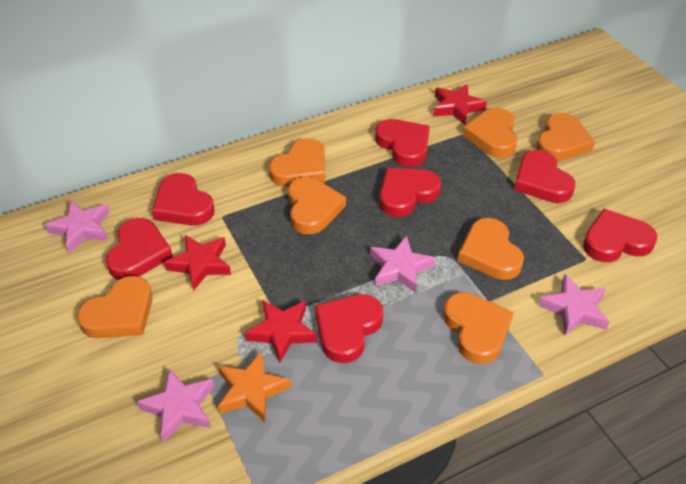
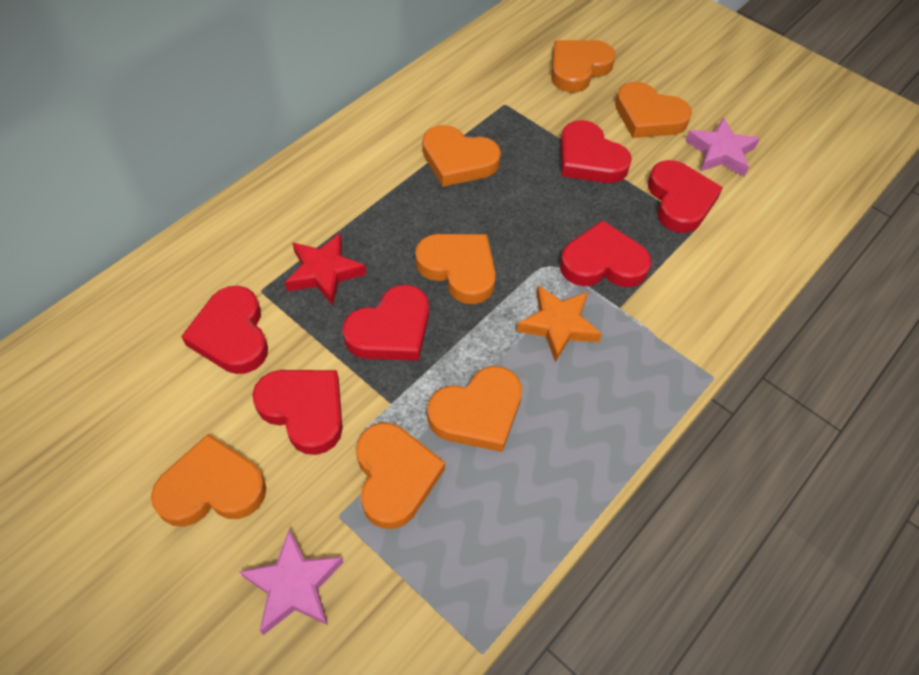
pink star: [45,200,110,253] [137,368,214,442] [370,235,435,293] [538,274,609,335] = 4 -> [239,529,343,635] [685,117,759,176] = 2
red heart: [105,218,173,280] [152,173,215,226] [315,294,383,363] [375,119,430,167] [379,168,441,217] [514,150,575,203] [583,209,657,262] = 7 -> [181,286,268,374] [252,370,343,455] [343,285,429,361] [560,120,632,183] [560,220,651,287] [648,160,723,233] = 6
red star: [164,235,231,291] [245,300,317,363] [433,84,487,125] = 3 -> [285,233,366,306] = 1

